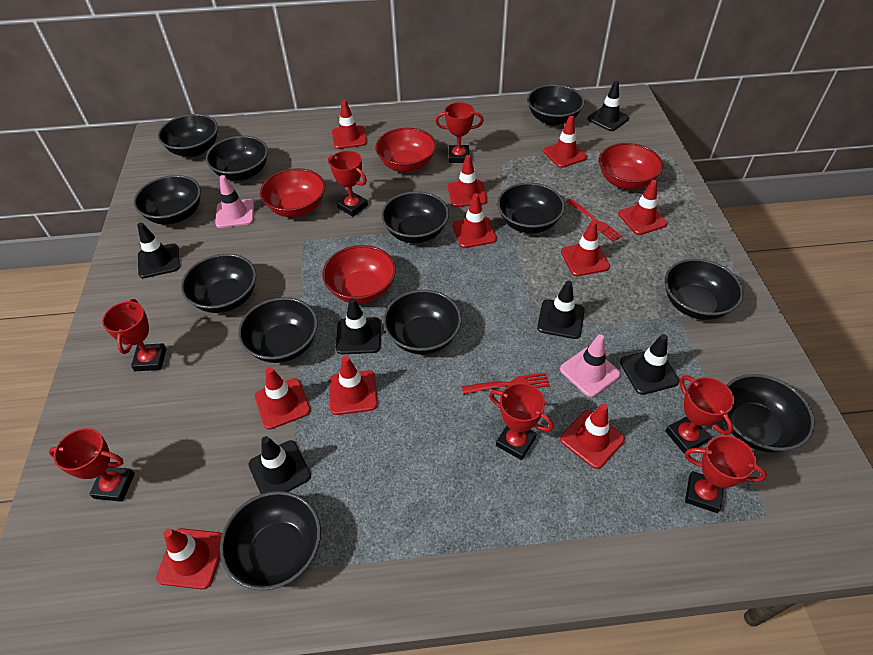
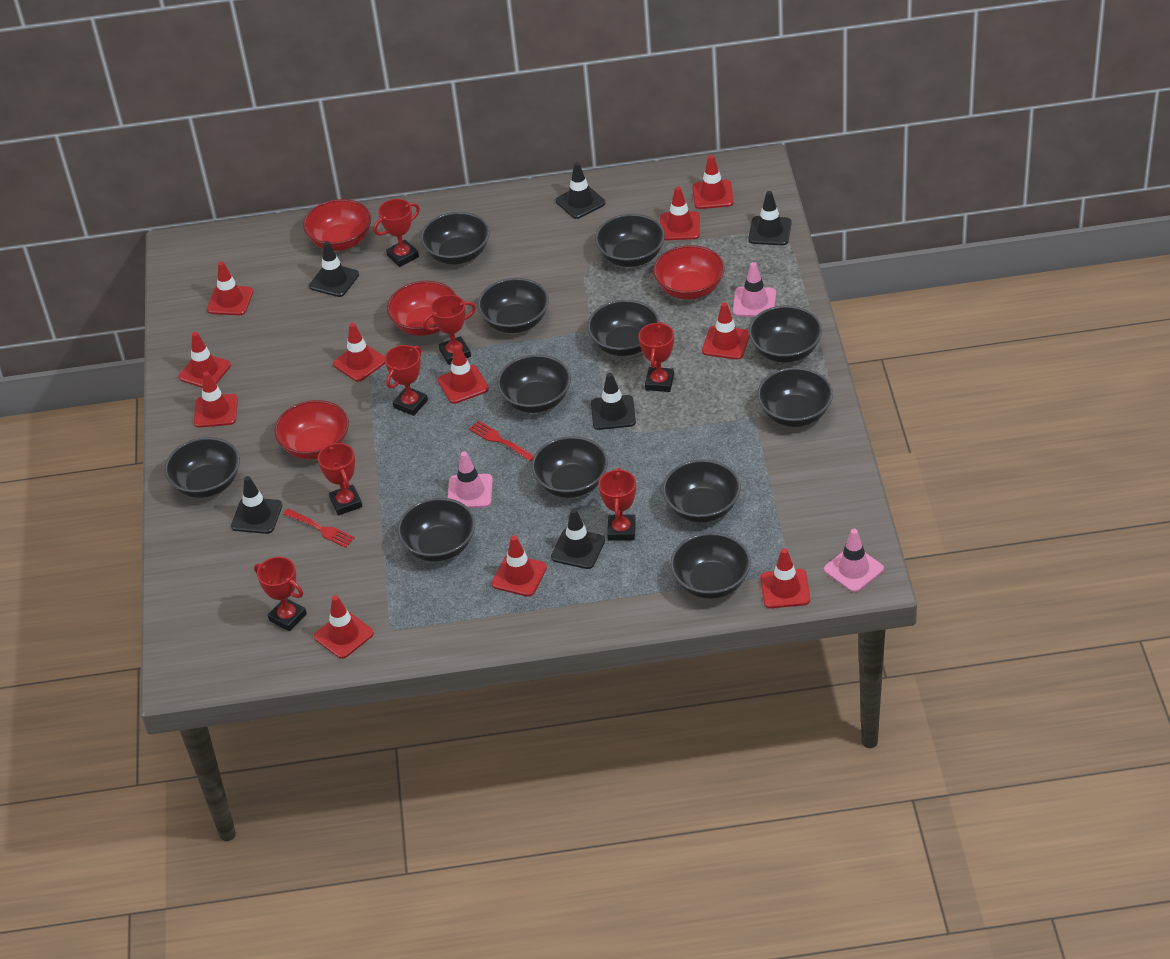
pink traffic cone: [215,175,254,228] [560,334,621,397] = 2 -> [448,452,493,508] [733,262,776,317] [824,529,884,592] = 3
red traffic cone: [156,528,222,589] [255,367,311,430] [329,356,378,415] [332,100,367,149] [448,155,487,207] [453,193,497,248] [543,116,587,168] [560,404,625,469] [561,220,610,276] [618,180,668,235] = 10 -> [178,332,231,387] [194,371,238,428] [207,261,253,315] [314,595,374,659] [333,323,385,382] [438,345,489,404] [492,536,547,597] [660,186,700,240] [692,155,734,209] [702,303,749,359] [760,548,810,608] = 11

